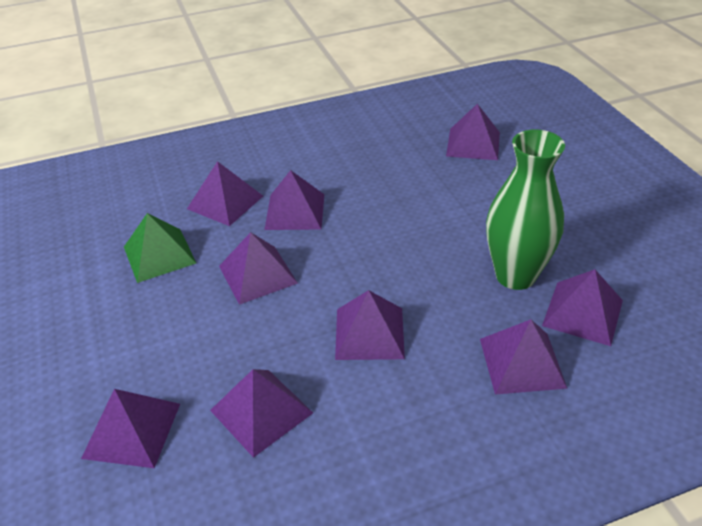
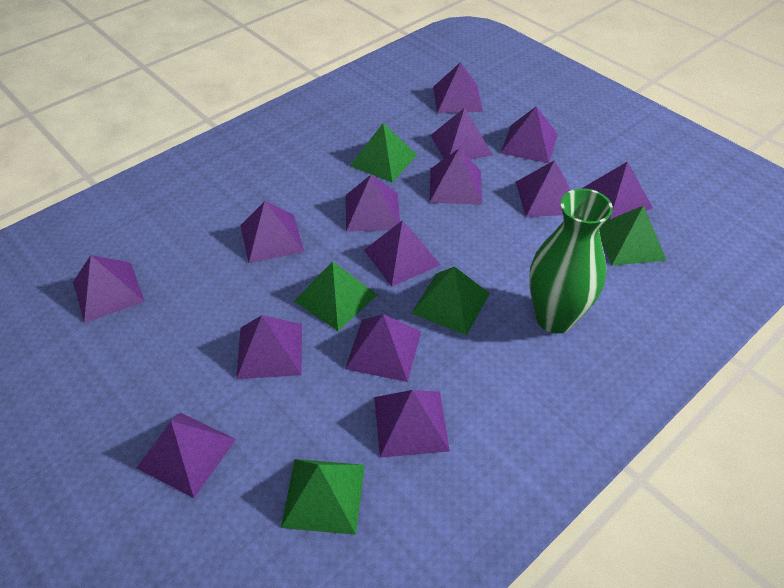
green pyramid: [124,213,196,283] = 1 -> [281,459,365,535] [295,261,378,331] [350,123,417,183] [411,267,490,336] [599,205,667,266] = 5
purple pyramid: [81,389,180,468] [187,161,263,226] [210,369,313,458] [219,232,298,305] [264,170,324,230] [335,290,405,360] [446,104,500,160] [480,320,568,395] [542,269,623,346] = 9 -> [73,255,145,323] [136,412,236,498] [236,315,302,379] [240,201,304,263] [345,314,421,382] [346,175,400,232] [364,220,441,287] [374,390,450,458] [429,149,482,205] [431,108,493,160] [433,62,483,113] [501,106,558,163] [516,160,570,217] [583,161,653,221] = 14

